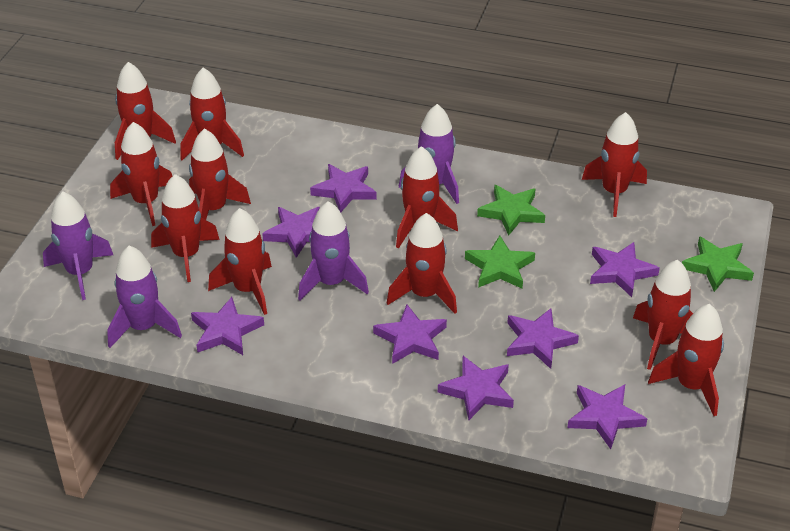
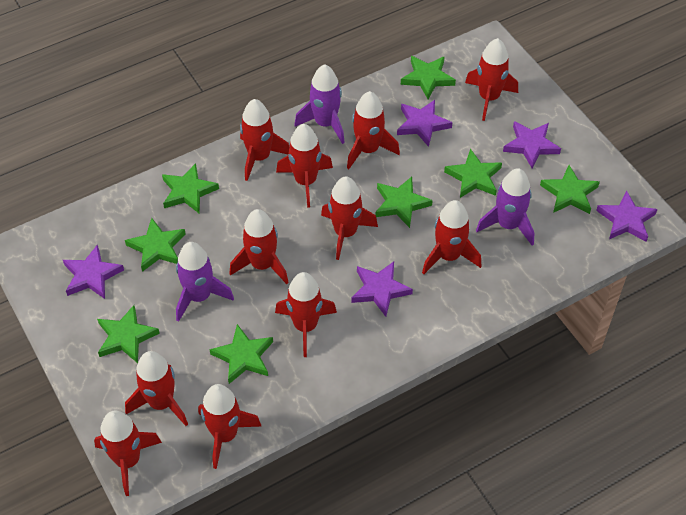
green star: [465,235,535,288] [477,185,545,236] [682,236,754,292] = 3 -> [97,305,160,363] [125,218,185,272] [162,163,219,214] [209,324,273,384] [375,177,433,228] [401,56,456,99] [444,149,502,198] [540,165,600,214] = 8
purple rocket: [43,192,113,300] [107,246,182,348] [298,201,369,301] [399,104,459,204] = 4 -> [176,242,234,322] [295,64,345,144] [476,168,534,246] = 3
purple star: [191,297,264,355] [262,207,320,258] [310,164,377,212] [373,305,447,364] [438,356,514,420] [507,308,579,369] [567,385,647,449] [590,242,660,297] = 8 -> [63,244,124,299] [351,262,413,317] [397,100,453,147] [503,121,561,168] [596,190,658,242] = 5

